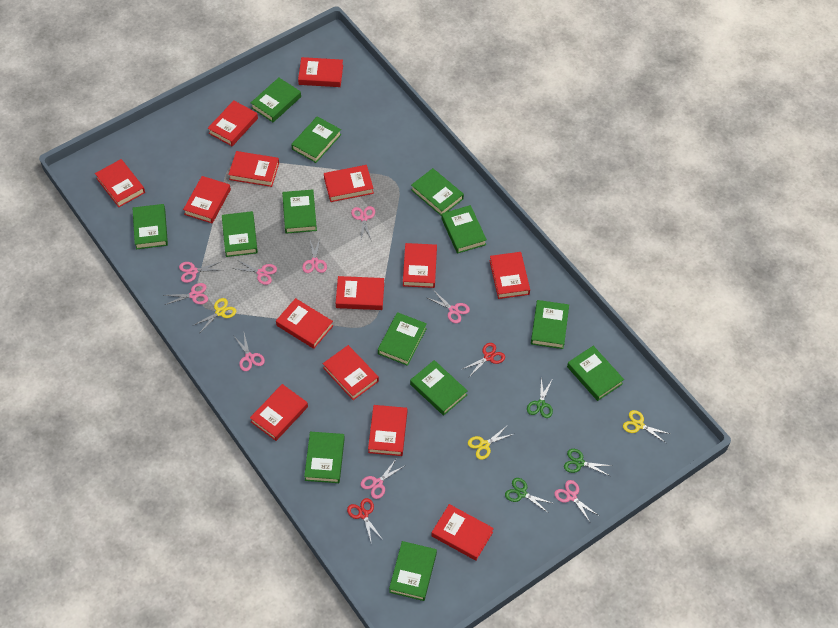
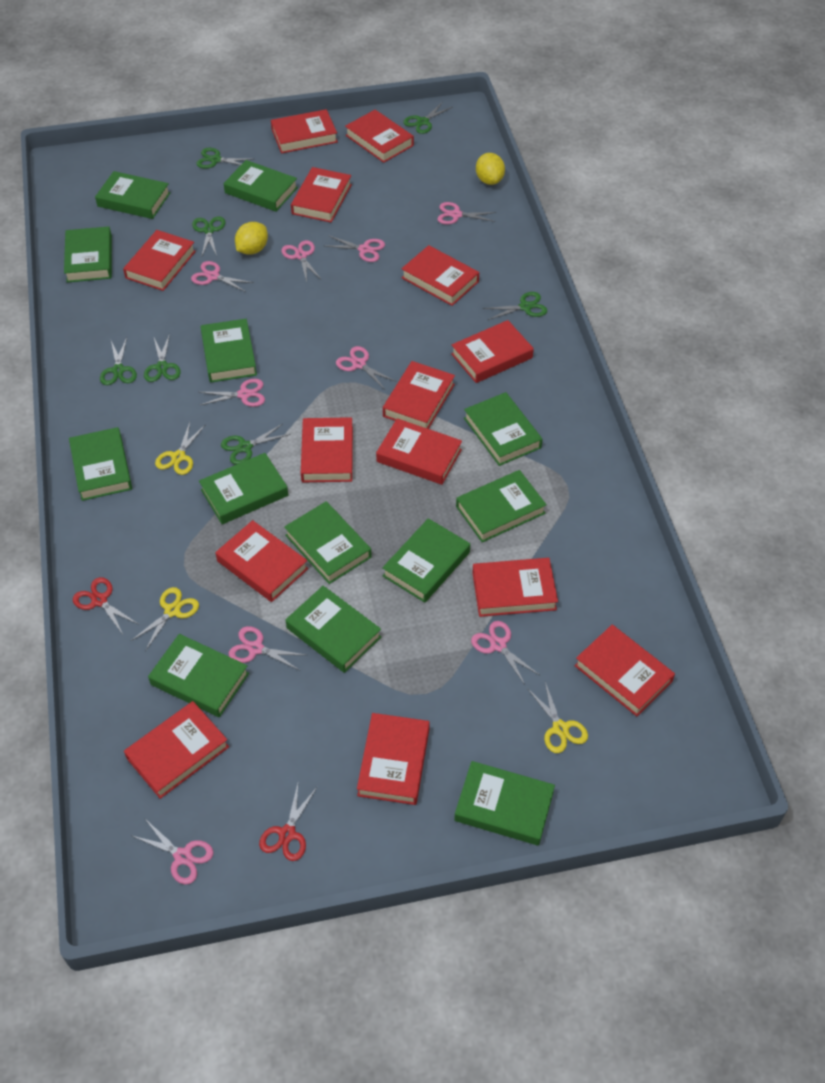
green scissors: [505,478,552,512] [527,377,553,418] [564,449,613,476] = 3 -> [100,337,137,385] [144,334,181,382] [192,216,225,257] [196,148,253,169] [221,424,291,465] [403,102,452,134] [483,292,547,320] = 7
yellow lemon: none = 0 -> [235,222,268,255] [476,153,505,185] = 2

